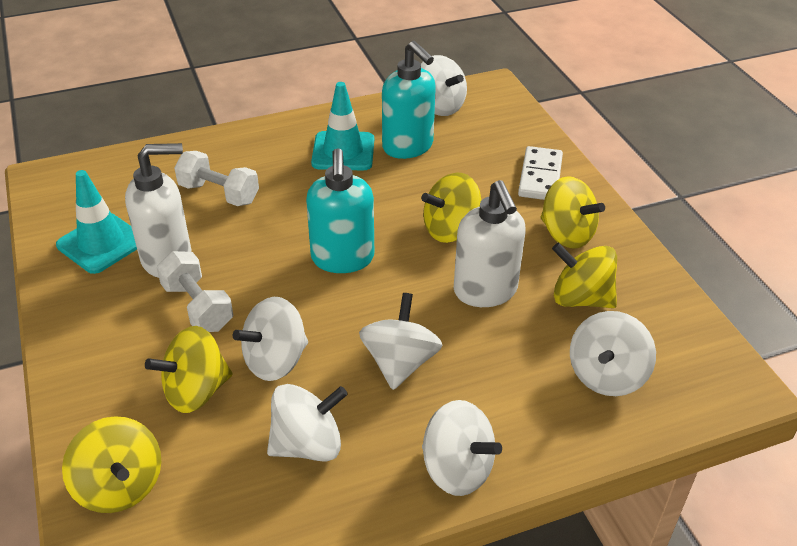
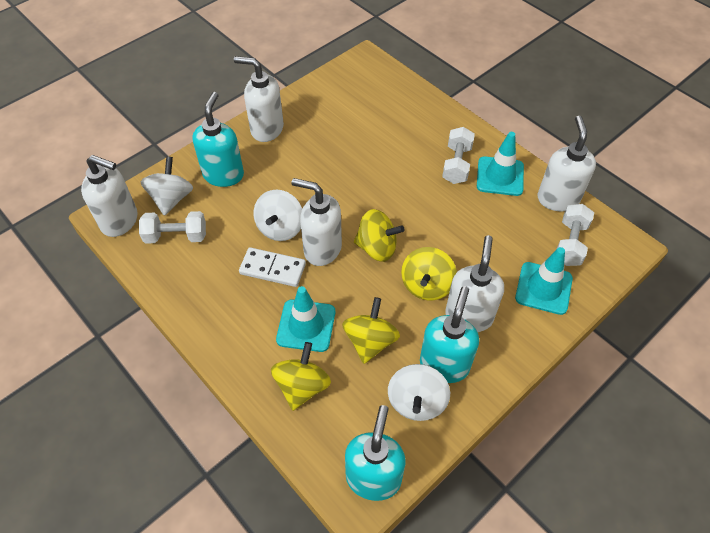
turquoise soap dispenser: [306,148,374,273] [382,41,436,159] = 2 -> [193,92,244,187] [345,405,406,501] [420,286,479,383] = 3
turquoise traffic cone: [56,170,137,274] [311,82,374,170] = 2 -> [276,286,335,352] [477,132,524,196] [515,247,573,315] = 3
white dumbbell: [157,251,233,332] [174,151,259,206] = 2 -> [139,211,206,244] [442,127,475,184] [556,204,594,266] = 3
white soap dispenser: [125,143,192,278] [454,180,526,307] = 2 -> [81,155,137,237] [234,56,284,142] [291,178,342,266] [445,235,504,332] [538,116,596,211] = 5
white spinning top: [233,297,308,381] [267,384,348,461] [359,293,442,390] [421,55,467,116] [422,400,502,496] [570,311,656,396] = 6 -> [141,156,193,216] [254,190,302,241] [388,364,450,421] = 3
yellow spinning top: [62,416,161,513] [145,326,232,413] [421,173,481,243] [541,176,605,249] [552,242,617,308] = 5 -> [271,342,331,411] [342,297,400,364] [354,209,405,262] [401,247,457,301] = 4

